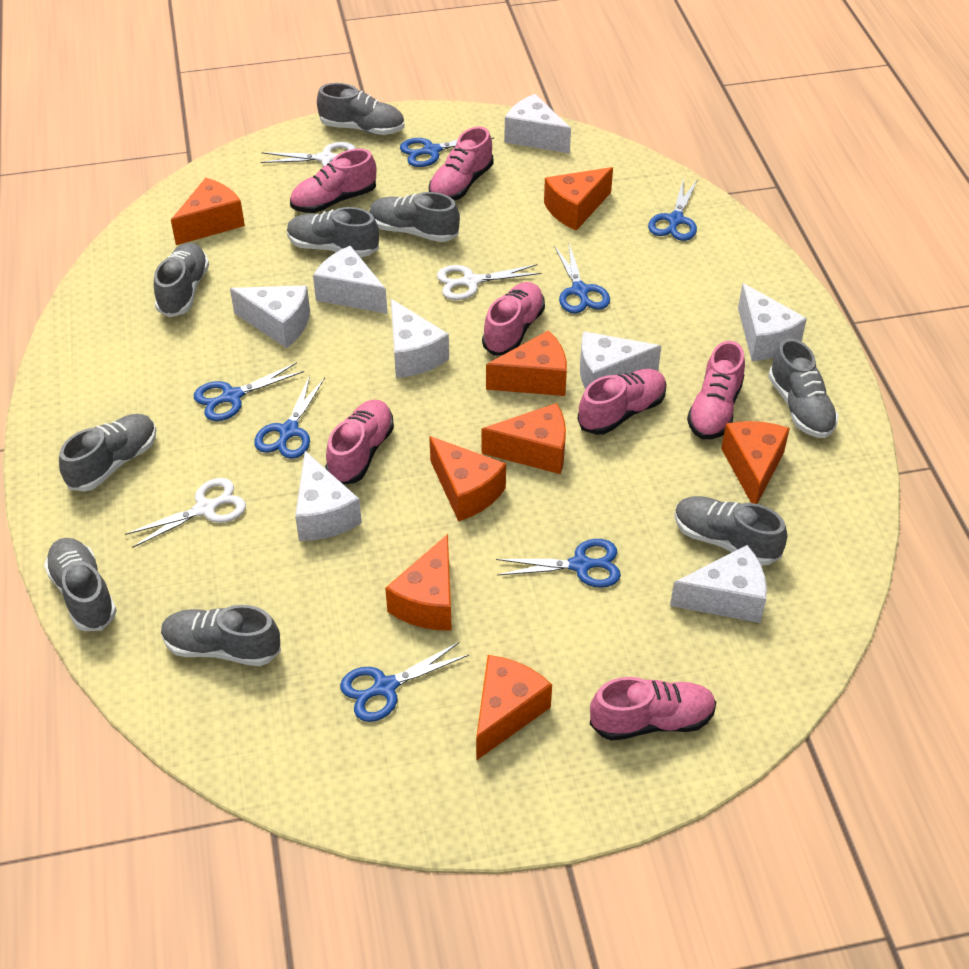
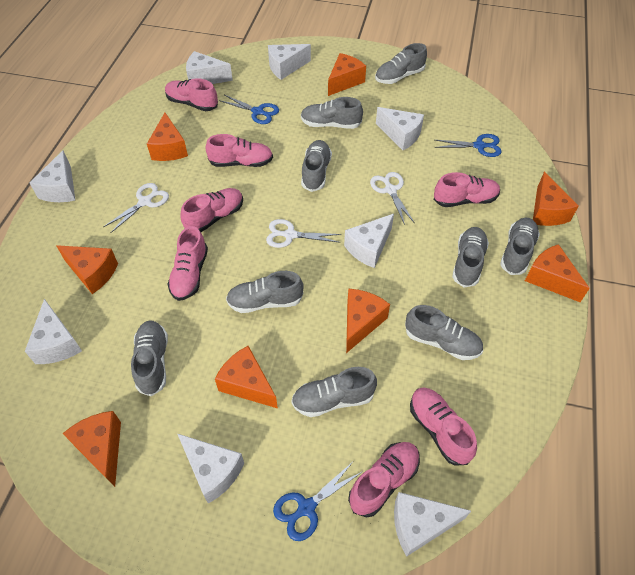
blue scissors: [194,362,304,421] [254,375,325,459] [340,642,469,722] [400,138,494,167] [496,539,621,588] [554,244,610,313] [648,178,698,241] = 7 -> [219,95,279,124] [273,462,362,541] [435,134,502,157] = 3

